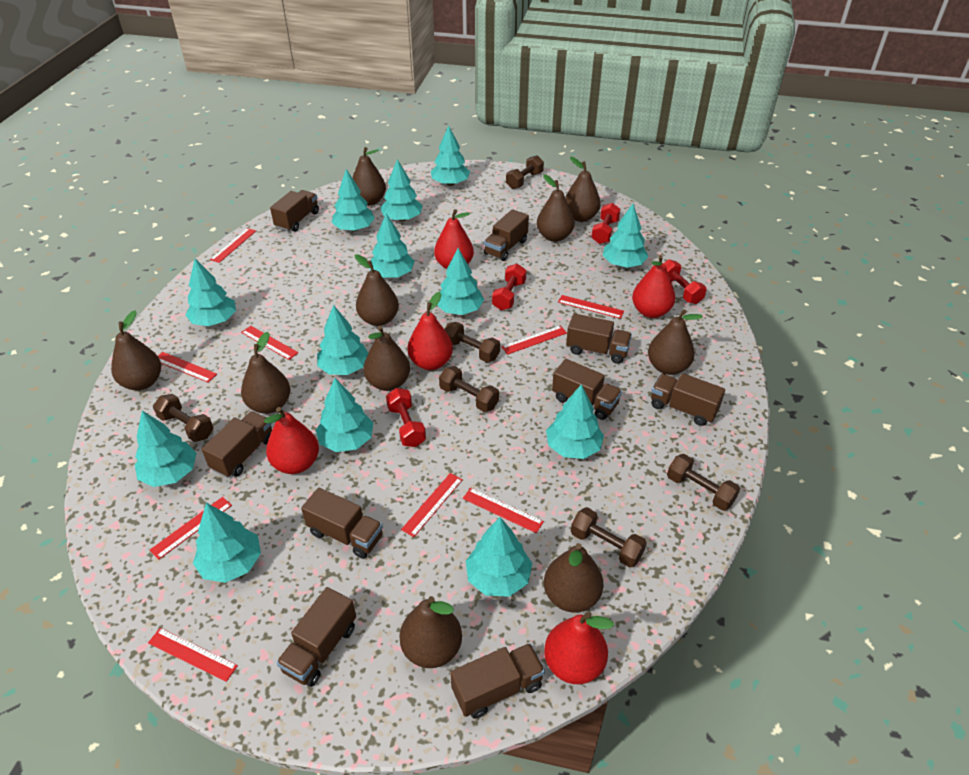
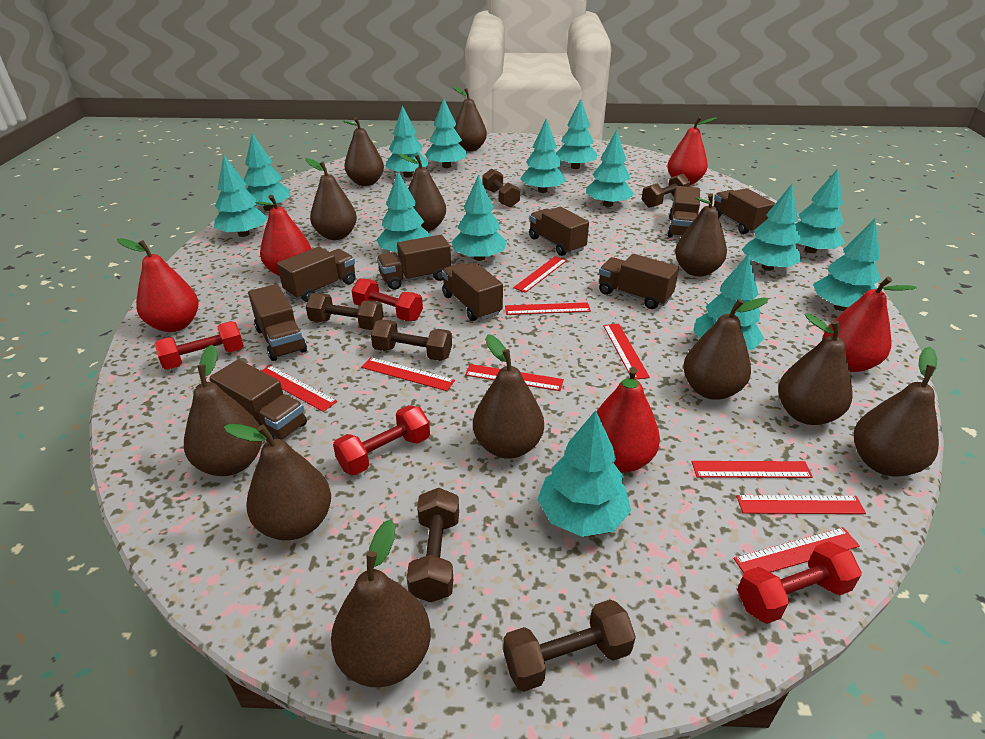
brown pear: [111,311,161,390] [241,332,290,414] [352,147,386,206] [355,254,399,326] [363,326,410,391] [399,596,462,668] [537,174,575,242] [544,543,603,612] [565,157,601,222] [648,309,703,375] = 10 -> [184,345,262,476] [224,424,331,540] [305,158,357,240] [331,519,431,687] [343,117,384,186] [398,154,446,231] [452,86,487,151] [473,334,544,459] [675,193,727,277] [683,297,769,400] [778,313,853,425] [854,347,939,477] = 12
turquoise tree: [135,411,197,487] [186,259,236,326] [193,503,261,583] [316,378,373,452] [317,305,368,375] [332,169,375,231] [370,214,415,278] [380,159,423,221] [431,126,470,186] [437,248,484,315] [466,517,532,597] [546,384,604,459] [603,204,648,268] = 13 -> [214,155,268,237] [244,133,291,211] [377,172,431,253] [386,105,429,178] [425,98,467,168] [452,175,507,261] [520,119,566,193] [537,410,631,537] [556,99,597,169] [586,130,634,207] [693,254,764,350] [742,184,801,271] [795,169,845,253] [813,219,881,311] = 14

